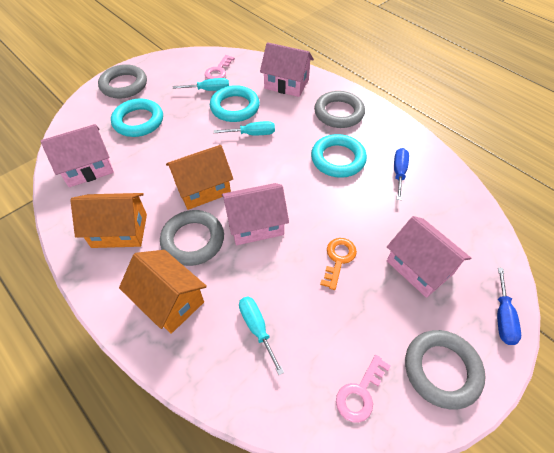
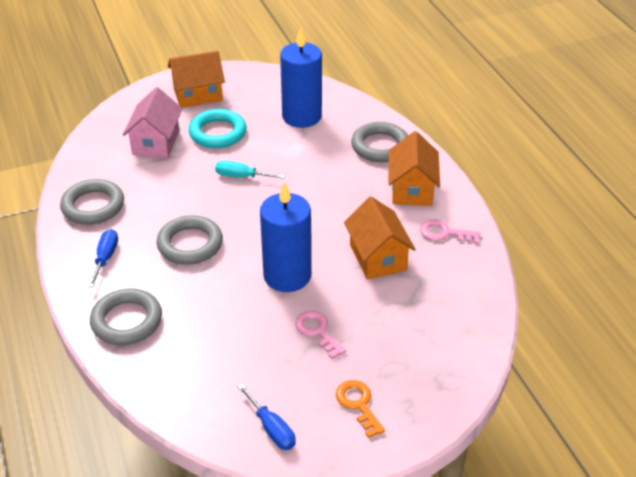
blue candle: none = 0 -> [260,182,311,292] [280,28,322,128] = 2
pink house: [40,124,114,187] [222,183,289,245] [260,42,314,97] [387,216,471,298] = 4 -> [123,87,183,158] = 1
turquoise ring: [111,99,163,137] [210,85,260,122] [311,134,367,178] = 3 -> [189,109,246,148] = 1
turquoise screwdriver: [173,78,229,91] [214,121,275,135] [239,297,284,375] = 3 -> [215,161,285,179] = 1

